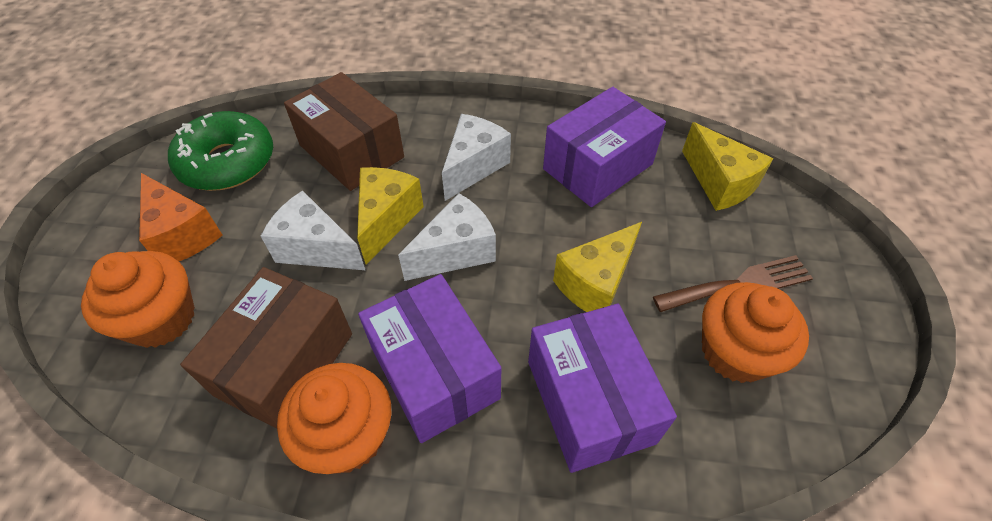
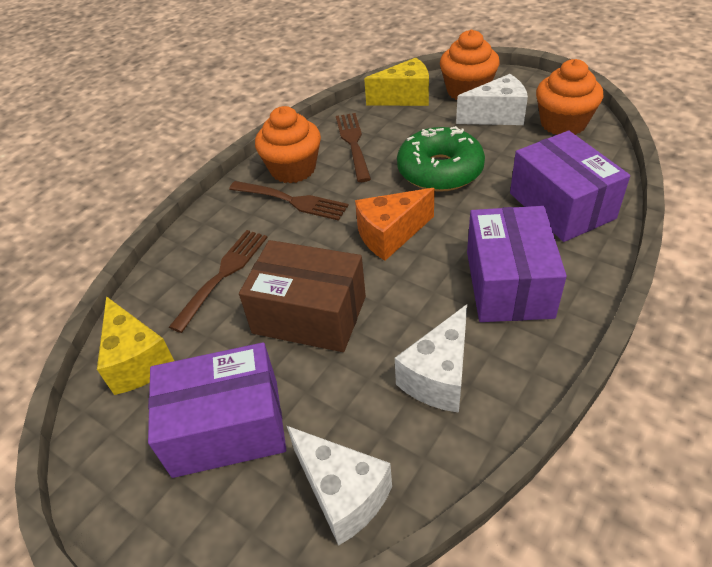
brown box: [180,267,352,429] [284,72,404,191] = 2 -> [239,240,366,352] = 1
brown fork: [653,255,813,312] = 1 -> [169,230,267,333] [229,181,349,221] [336,113,371,182] = 3
yellow cheese: [357,167,424,264] [553,222,642,312] [682,122,773,211] = 3 -> [97,296,174,395] [364,58,429,106] = 2

